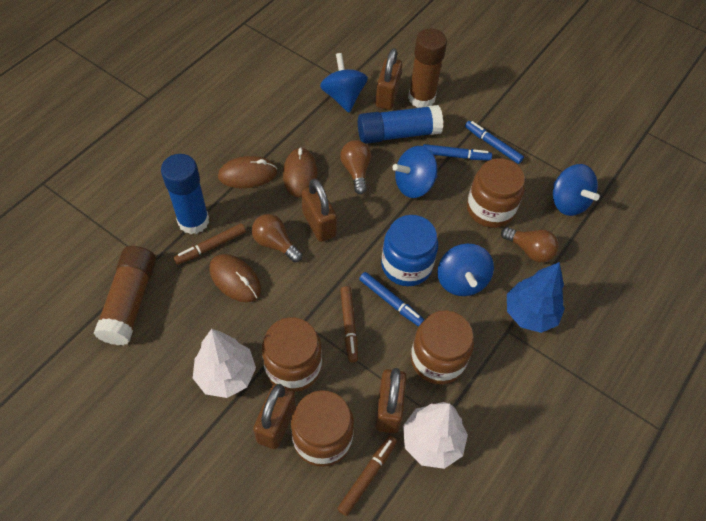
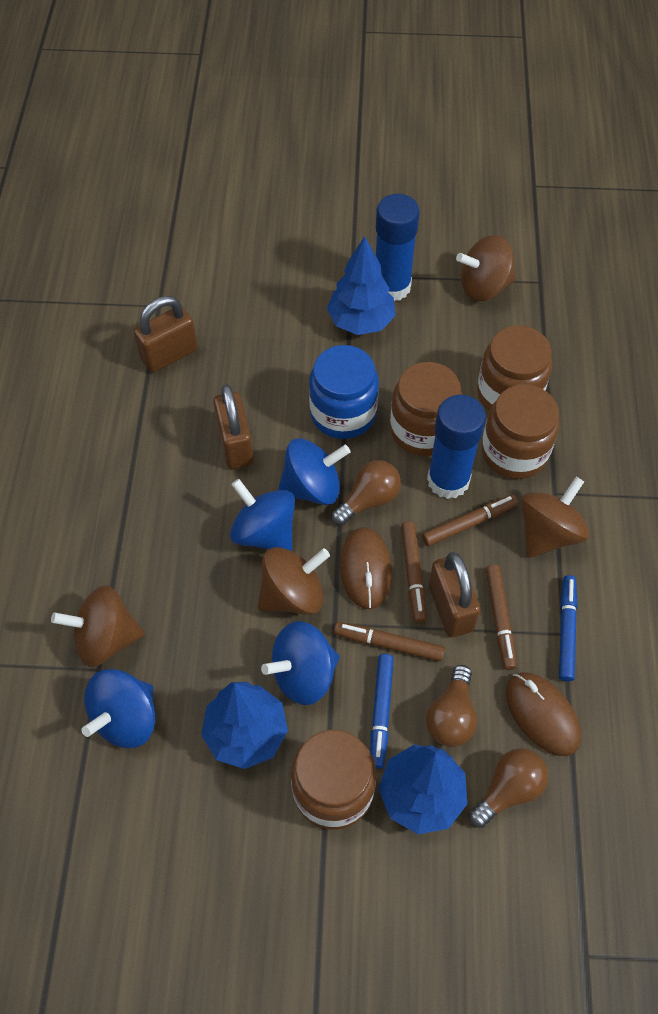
blue marker: [359,272,424,327] [423,144,492,161] [465,121,524,164] = 3 -> [370,654,394,769] [559,575,578,681] = 2
blue tree: [507,262,565,333] = 1 -> [201,682,288,769] [327,236,395,335] [379,745,467,834] = 3
brown glue stick: [93,246,156,345] [408,29,447,108] = 2 -> none = 0
brown marker: [173,223,246,265] [337,436,397,516] [340,286,358,362] = 3 -> [334,622,445,661] [401,522,427,623] [422,495,518,546] [486,564,517,670] = 4
brown mouse: [209,254,261,302] [218,156,277,188] [283,147,317,197] = 3 -> [340,527,392,609] [506,672,581,756] = 2
brown padlock: [253,384,296,449] [301,178,337,242] [375,48,402,110] [375,368,407,433] = 4 -> [133,296,198,372] [213,384,254,469] [429,552,481,637] = 3
brown spinning top: none = 0 -> [51,585,145,667] [258,547,330,615] [456,235,516,301] [521,477,589,558] = 4
white tree: [193,329,256,398] [403,402,468,469] = 2 -> none = 0

